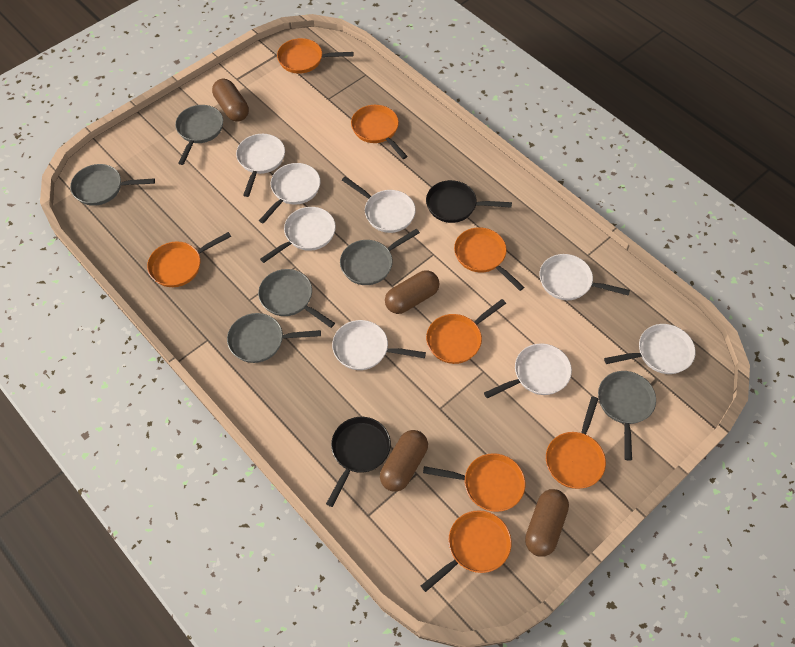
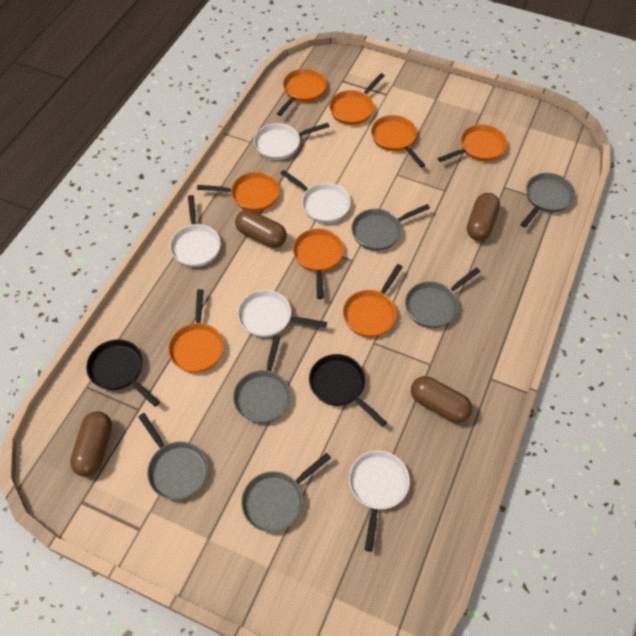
white pan: [236,134,285,197] [259,163,321,224] [260,207,336,263] [332,320,426,370] [342,177,416,233] [484,343,572,398] [540,254,630,300] [604,324,696,374] = 8 -> [170,195,221,267] [238,290,327,337] [254,123,330,160] [280,170,351,223] [349,450,410,552] = 5

